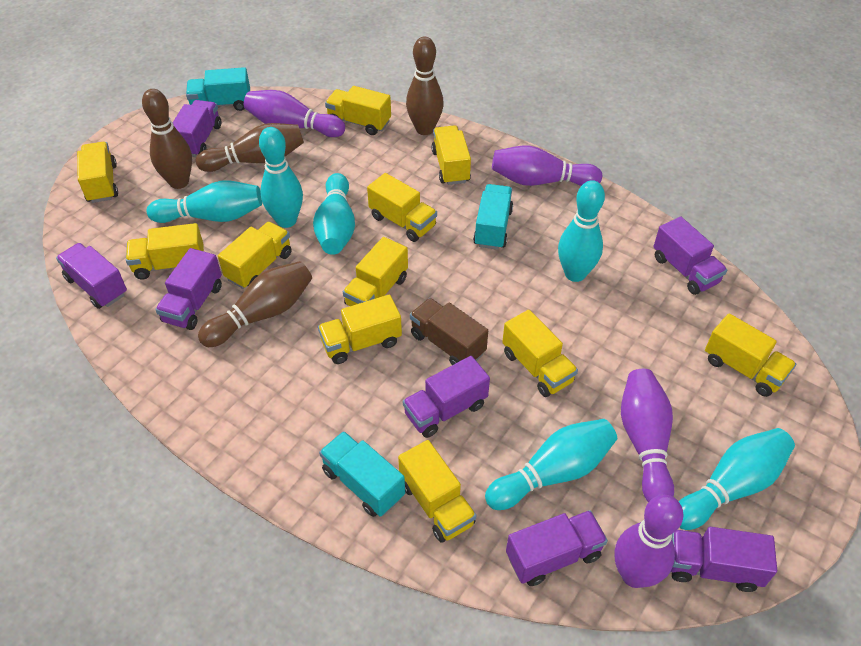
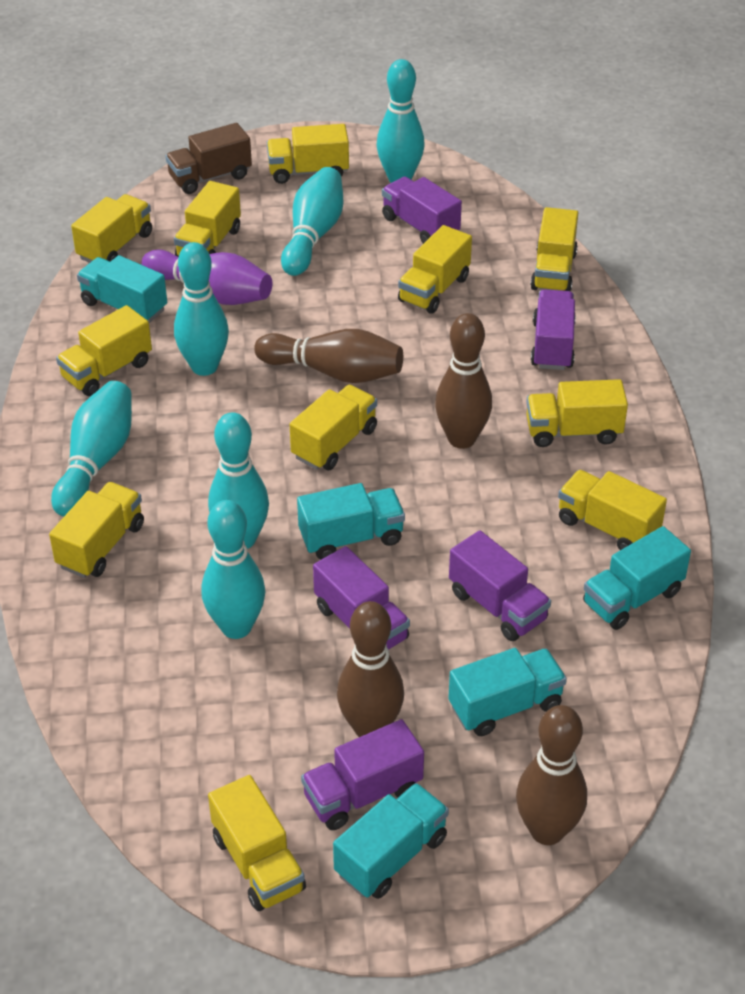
purple bowling pin: [244,90,345,137] [492,146,602,186] [615,495,684,588] [621,369,674,503] = 4 -> [141,249,272,305] = 1
purple truck: [56,243,127,309] [155,248,222,330] [173,100,221,157] [403,356,490,438] [506,510,608,586] [653,216,727,295] [671,527,777,592] = 7 -> [301,719,424,830] [313,546,410,650] [382,177,462,244] [449,530,551,641] [531,289,576,370] = 5
turquoise truck: [186,67,250,111] [319,431,405,517] [473,184,513,250] = 3 -> [77,255,167,323] [297,483,405,560] [333,783,449,899] [448,648,567,736] [583,526,691,630] = 5

